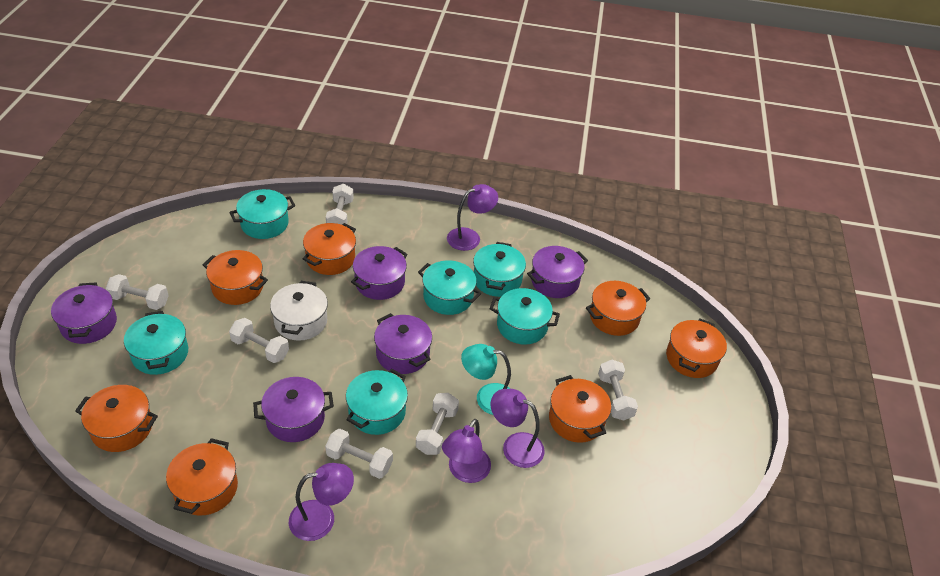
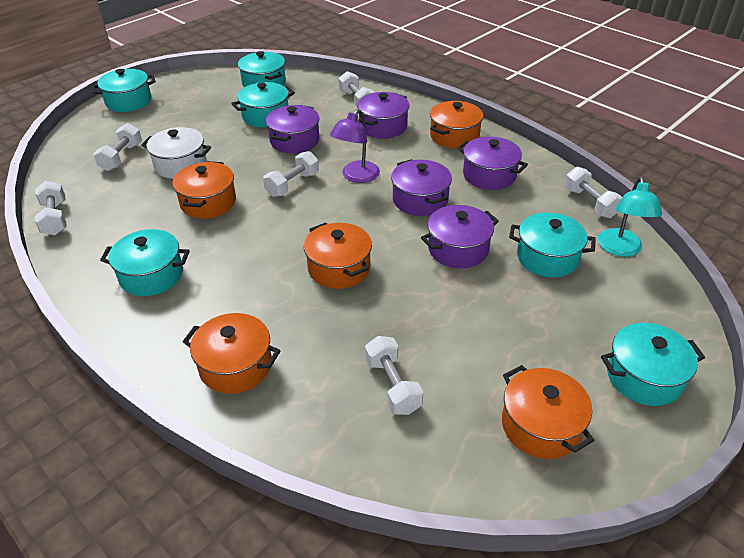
orange pot: [75,385,158,452] [166,438,238,515] [203,250,268,305] [303,223,356,275] [549,375,611,443] [586,281,650,336] [666,318,727,378] = 7 -> [173,161,236,219] [183,313,281,394] [304,222,372,289] [430,101,484,149] [502,365,595,459] = 5
purple lamp: [289,463,354,541] [442,419,491,483] [447,184,498,251] [491,389,544,468] = 4 -> [330,109,380,183] = 1

